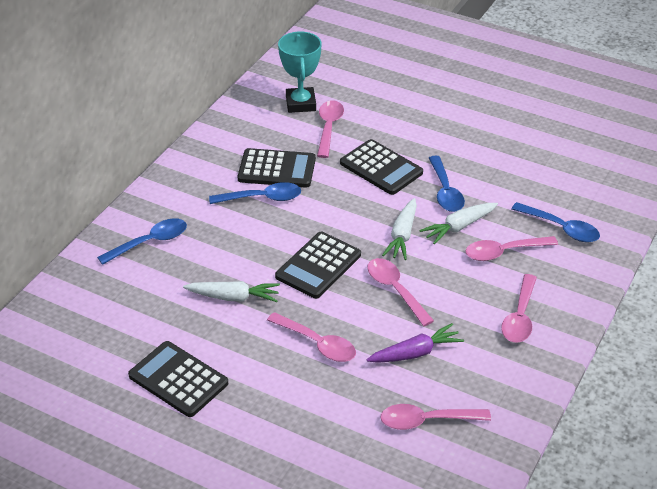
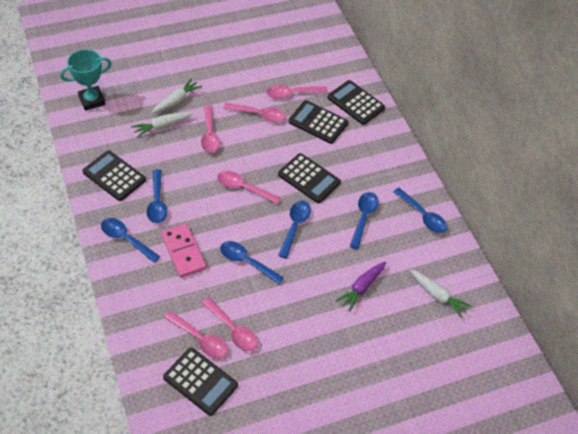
black calculator: [128,341,228,417] [238,148,316,188] [275,232,361,299] [340,139,423,195] = 4 -> [82,150,146,201] [163,348,238,416] [278,153,341,203] [288,100,348,144] [327,80,385,125] = 5
blue spoon: [97,218,187,265] [209,182,301,204] [429,156,465,212] [511,202,600,242] = 4 -> [101,218,160,263] [147,169,167,223] [220,241,284,284] [278,201,311,259] [350,192,379,249] [393,188,447,233] = 6
pink domino: none = 0 -> [161,223,206,278] = 1

